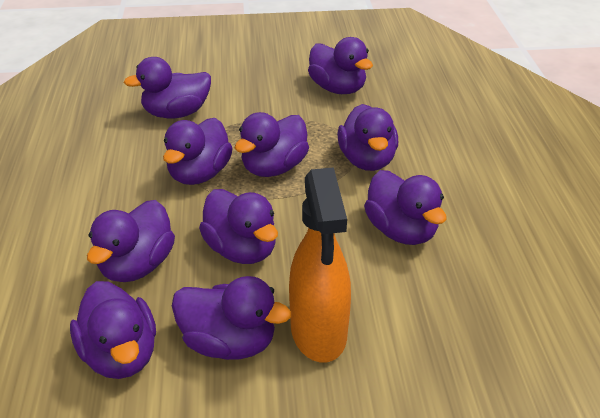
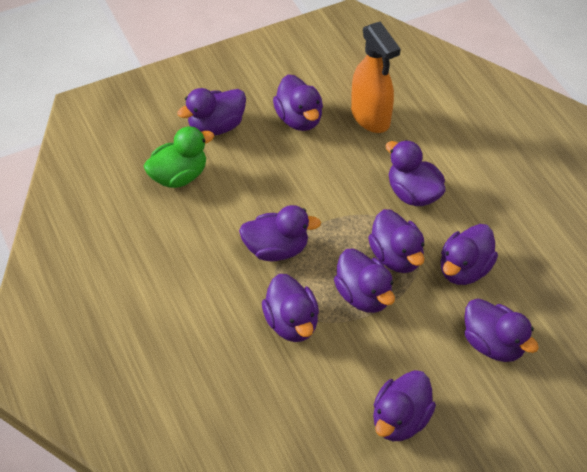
green duck: none = 0 -> [144,126,214,188] = 1

